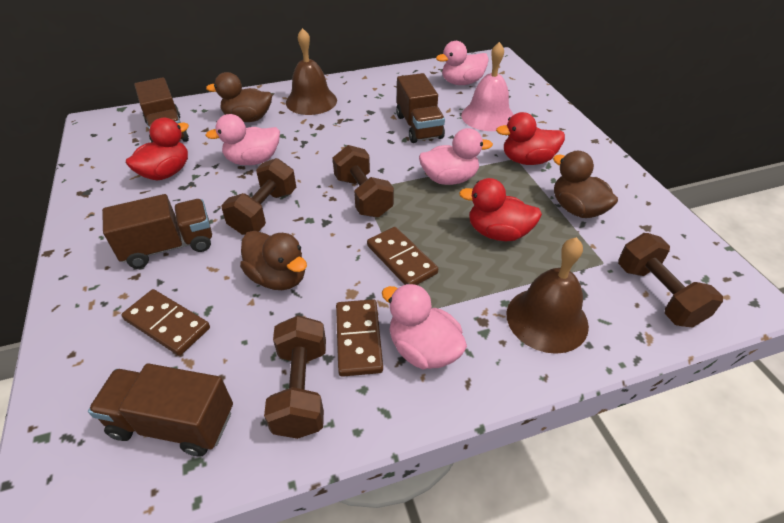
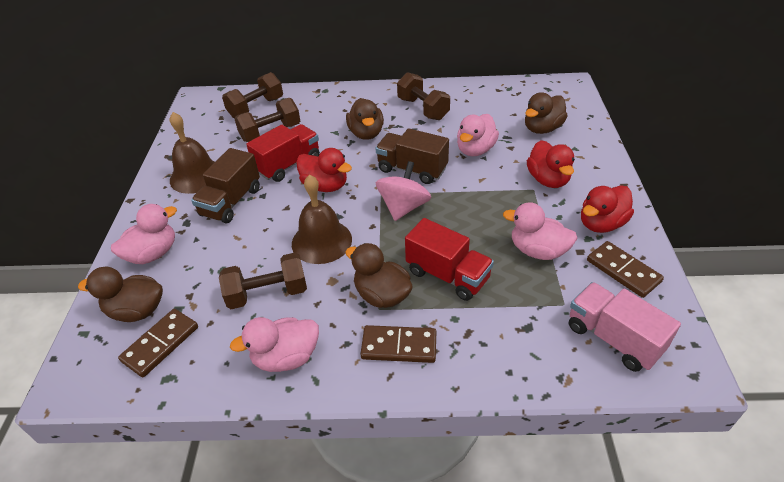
brown duck: [206,72,272,122] [240,231,307,290] [553,151,618,218] = 3 -> [78,267,163,322] [345,243,413,308] [346,98,384,140] [525,92,568,134] = 4
brown truck: [88,363,233,457] [102,194,212,268] [134,77,189,143] [396,73,445,143] = 4 -> [191,148,260,223] [375,128,449,184] = 2
pink bell: [461,42,514,131] = 1 -> none = 0
pink spinning top: none = 0 -> [376,161,431,221] = 1
pink truck: none = 0 -> [569,282,681,372] = 1
red truck: none = 0 -> [246,124,320,182] [405,218,494,301] = 2

